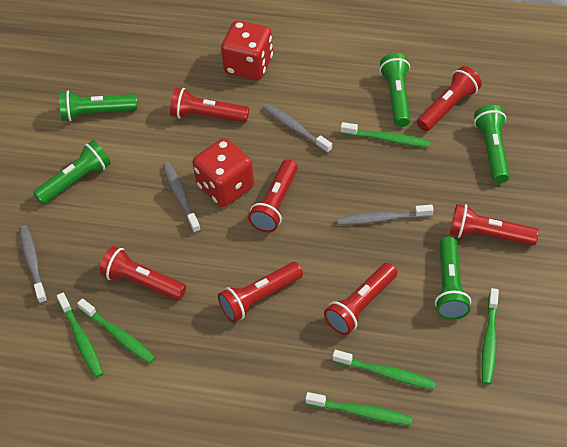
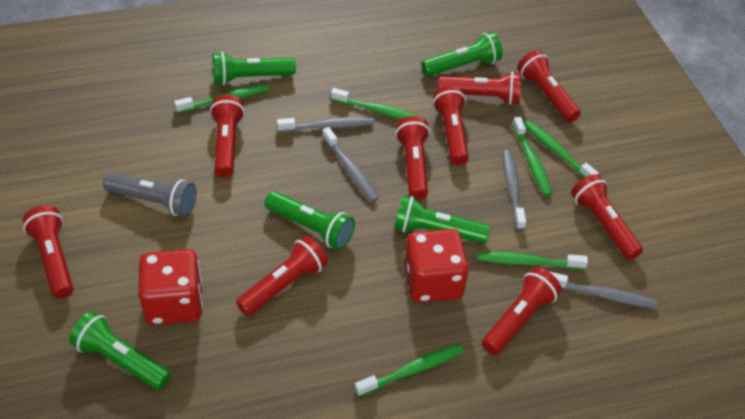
grey flashlight: none = 0 -> [103,172,197,217] = 1
red flashlight: [99,246,186,301] [170,88,249,123] [218,262,303,322] [248,159,298,232] [324,263,397,335] [417,66,482,131] [450,204,539,246] = 7 -> [23,205,74,299] [210,94,245,177] [236,236,328,316] [395,116,430,200] [433,85,469,165] [438,71,521,105] [482,267,561,355] [517,50,581,123] [571,174,643,260] = 9

